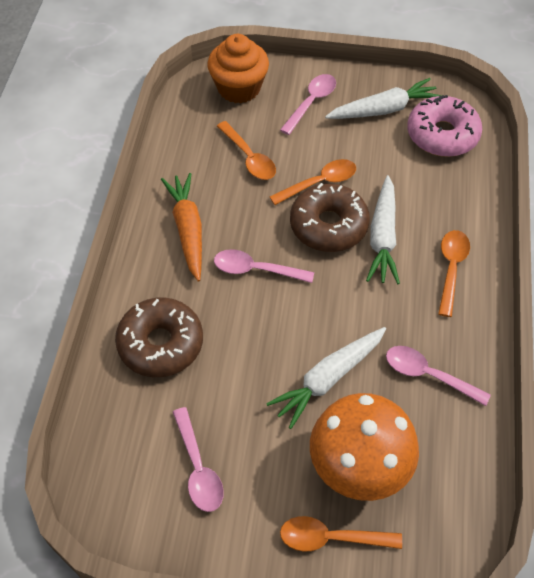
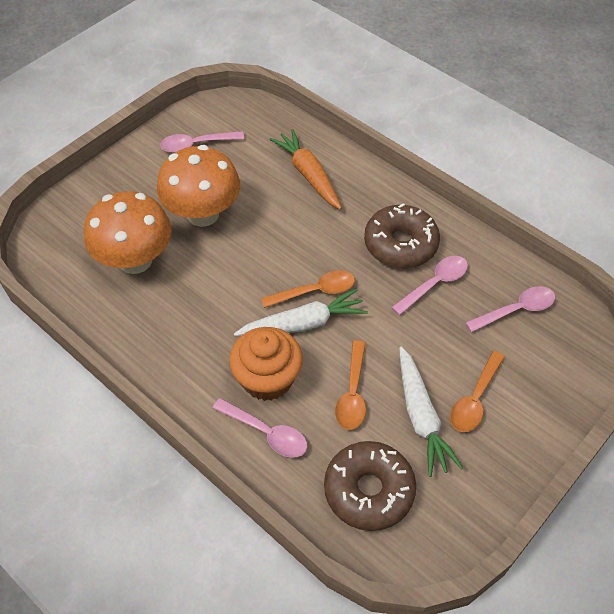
orange mushroom: [310,393,419,501] = 1 -> [84,191,172,274] [157,145,240,227] = 2
orange spoon: [217,121,276,180] [269,159,356,205] [280,516,402,552] [438,230,470,317] = 4 -> [261,270,355,308] [335,340,366,430] [450,351,505,432] = 3
pink donut: [407,95,482,157] = 1 -> none = 0
white carrot: [266,327,386,429] [325,78,442,119] [366,175,400,284] = 3 -> [234,288,368,336] [399,347,463,477] = 2

